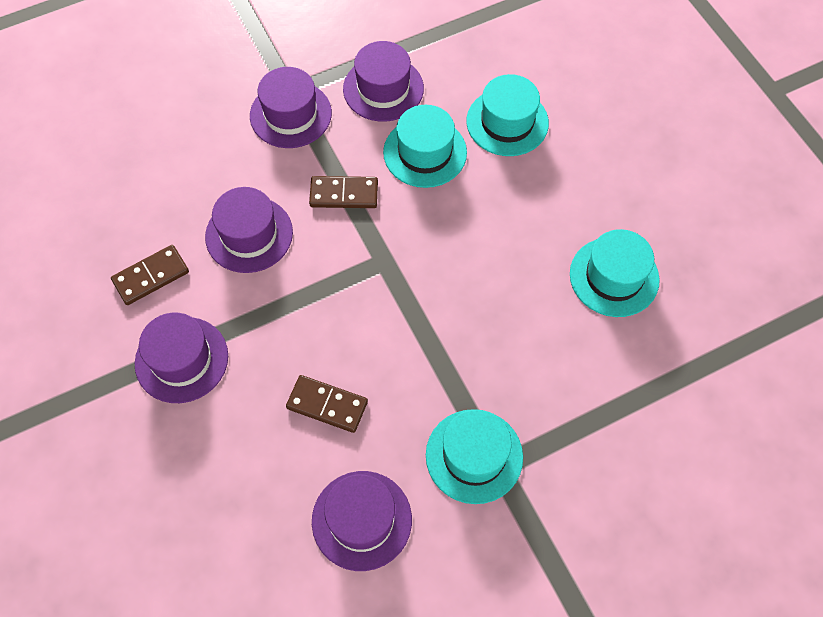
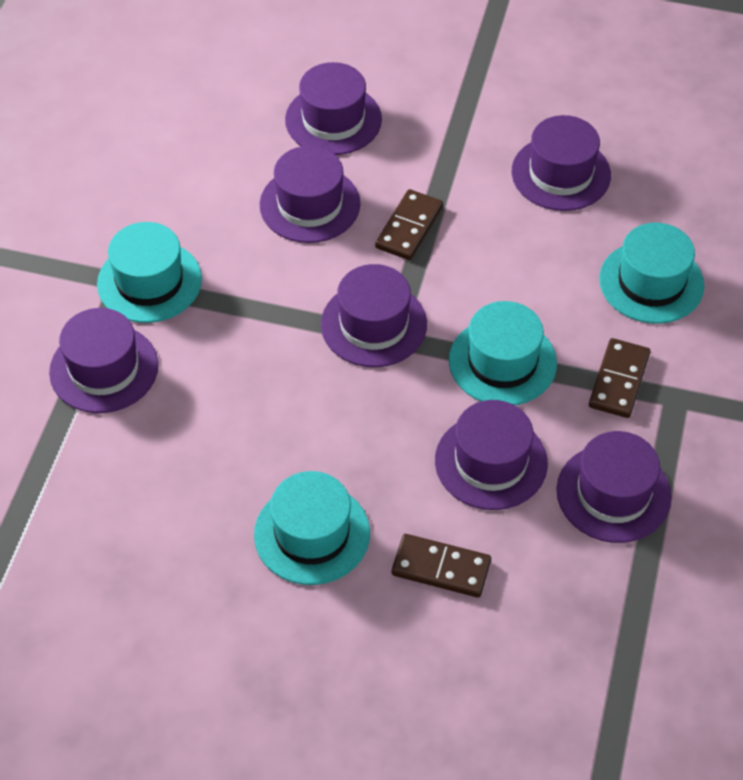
purple hat: [135,313,228,403] [205,187,293,273] [250,67,332,148] [312,471,412,571] [343,41,424,122] = 5 -> [49,308,158,413] [260,146,360,243] [285,62,382,155] [321,264,427,367] [435,400,548,510] [511,115,611,211] [557,431,672,543] = 7

